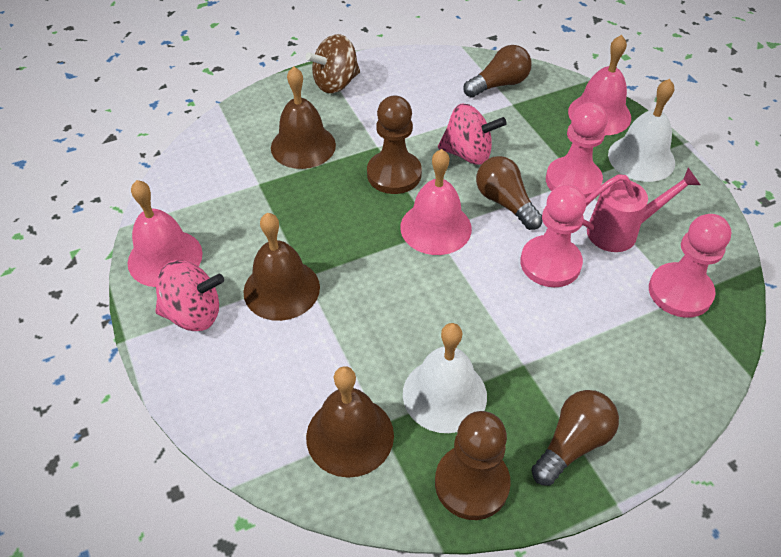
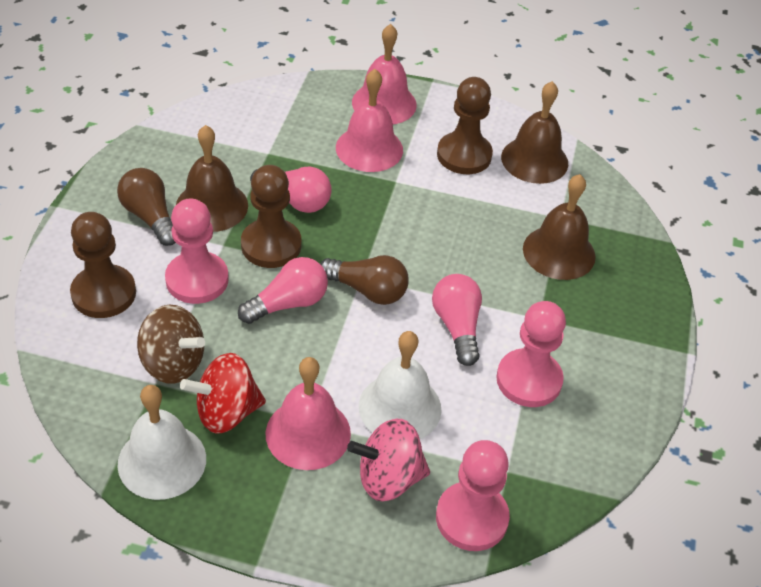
brown light bulb: [463,45,532,97] [476,156,543,230] [531,390,619,486] = 3 -> [117,168,176,246] [320,255,409,305] = 2
brown pawn: [367,96,422,194] [435,411,511,520] = 2 -> [70,212,136,318] [241,165,301,268] [437,77,493,174] = 3
pink light bulb: none = 0 -> [238,257,328,324] [250,166,332,213] [432,274,482,366] = 3
pink spinning top: [155,260,224,331] [438,104,507,165] = 2 -> [347,419,430,501] = 1
pink watering can: [582,168,700,252] = 1 -> none = 0
red spinning top: none = 0 -> [180,353,266,434] = 1

